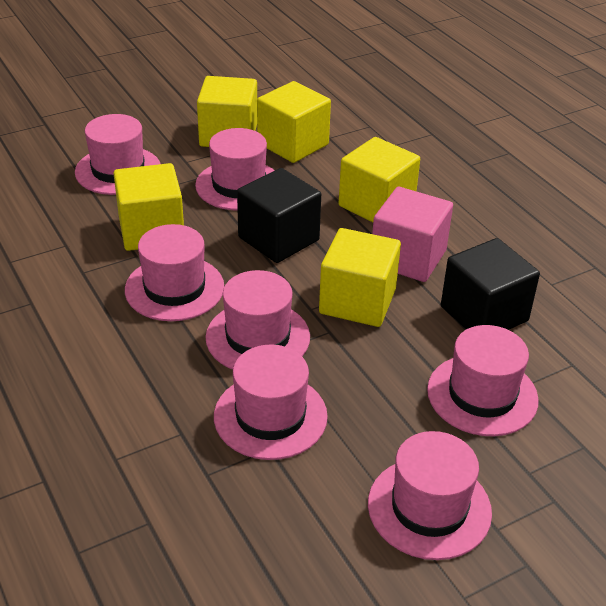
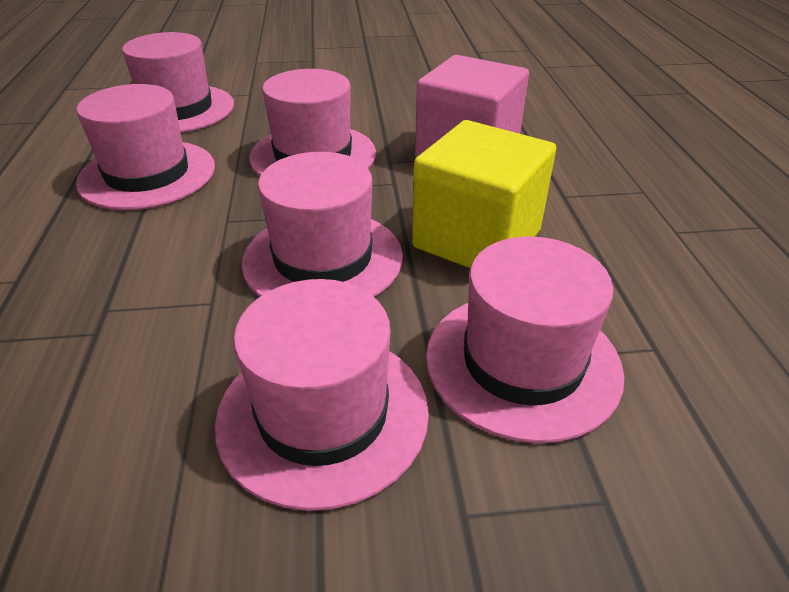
black cube: [237,168,321,263] [441,238,540,330] = 2 -> none = 0
pink hat: [75,114,161,195] [125,224,224,321] [195,128,275,210] [206,270,310,370] [214,345,328,460] [368,431,492,560] [427,325,539,436] = 7 -> [76,84,215,210] [122,32,234,133] [215,279,429,511] [241,152,403,297] [249,69,376,176] [426,236,624,444] = 6
yellow cube: [113,163,184,251] [197,76,257,147] [257,81,331,163] [319,228,401,327] [339,137,420,222] = 5 -> [412,120,556,268] = 1

